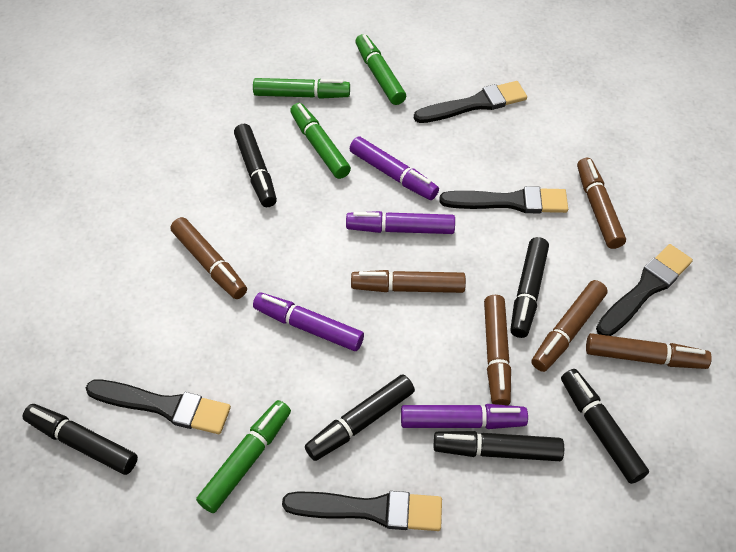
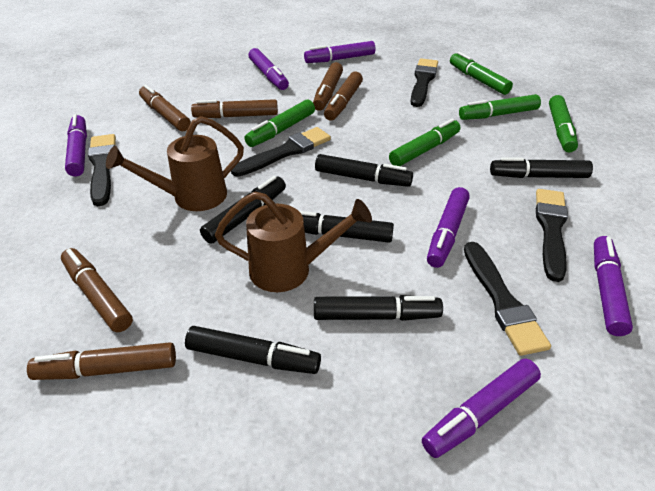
brown watering can: none = 0 -> [106,116,244,211] [215,192,372,292] = 2
green marker: [196,400,291,513] [253,78,350,99] [290,103,351,179] [355,34,406,105] = 4 -> [244,99,315,147] [389,118,460,166] [450,52,513,95] [459,94,541,120] [549,95,578,152] = 5
purple marker: [253,293,364,351] [346,211,455,234] [350,137,439,200] [401,404,528,429] = 4 -> [65,114,87,176] [248,48,289,90] [304,41,375,63] [422,358,541,458] [427,187,470,268] [594,236,633,336] = 6

